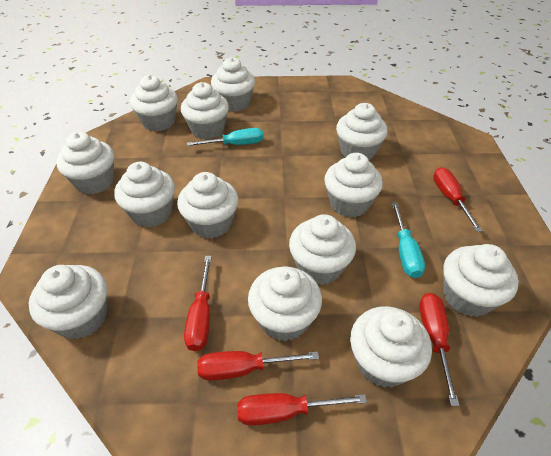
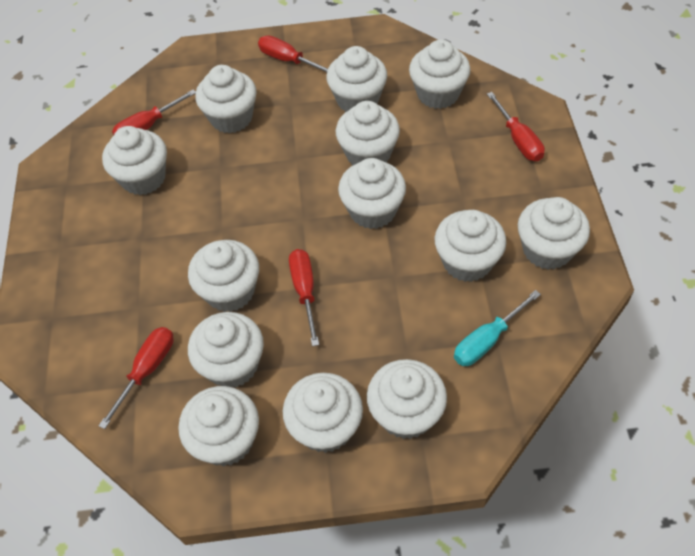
turquoise screwdriver: [187,128,264,146] [392,202,425,278] = 2 -> [454,290,541,366] = 1

